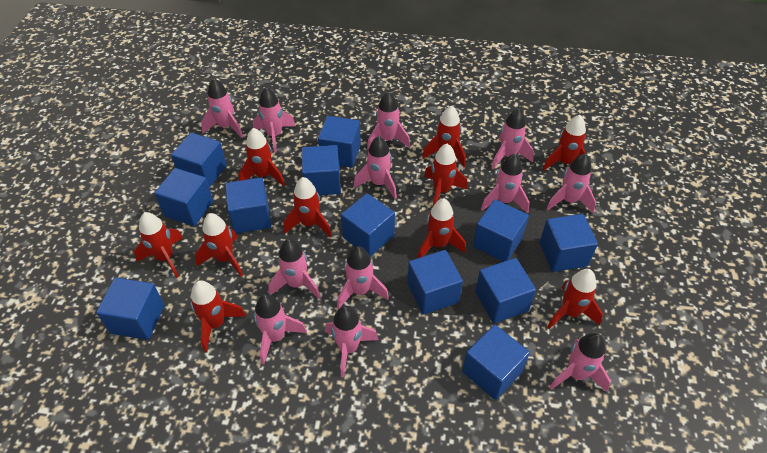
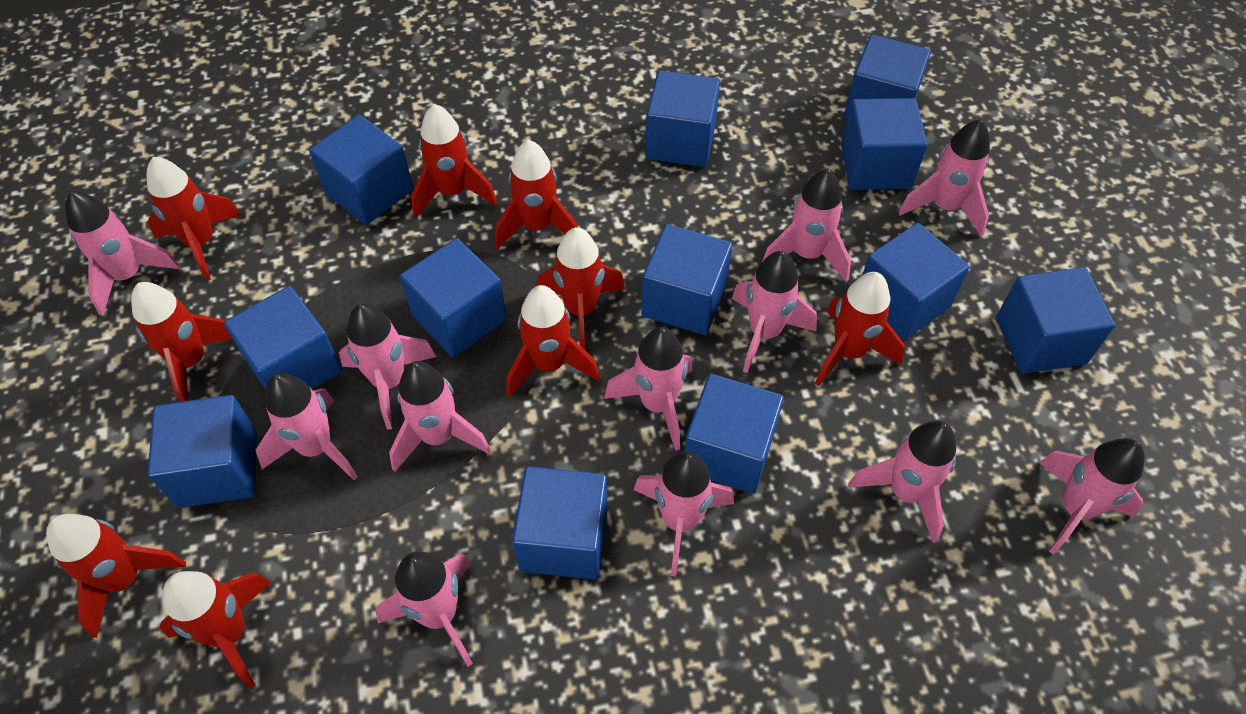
red rocket: [134,212,183,278] [190,280,246,352] [195,213,243,276] [238,128,285,186] [284,177,332,237] [418,198,466,258] [422,105,466,167] [424,144,468,206] [543,115,586,171] [547,269,603,329] = 10 -> [46,514,186,638] [131,282,232,402] [147,157,241,281] [160,571,272,688] [411,104,497,218] [495,140,578,249] [507,285,600,397] [536,227,625,350] [815,272,905,386] = 9

